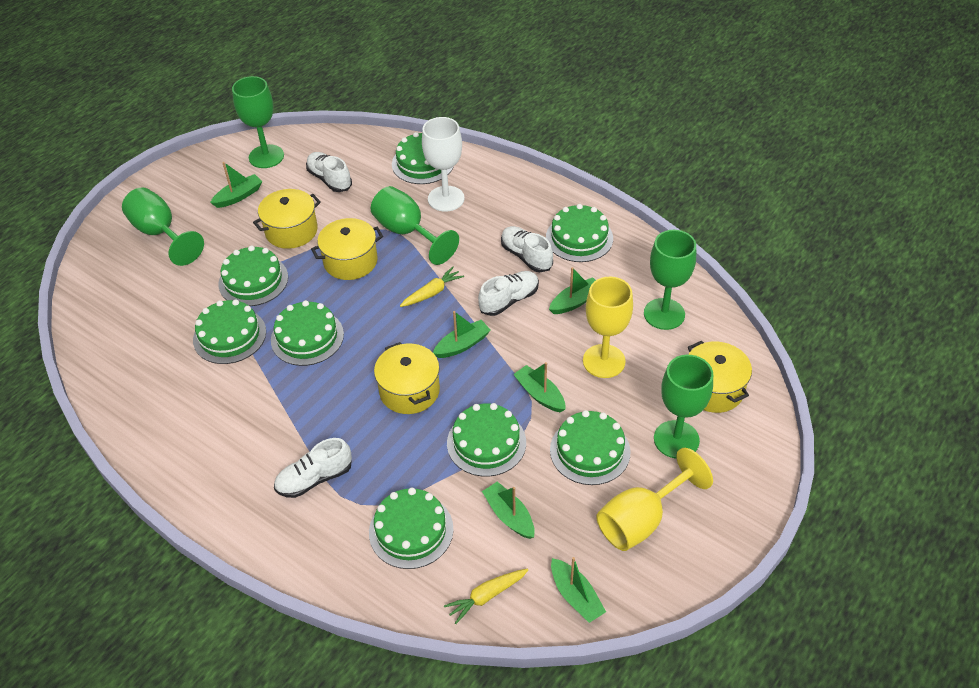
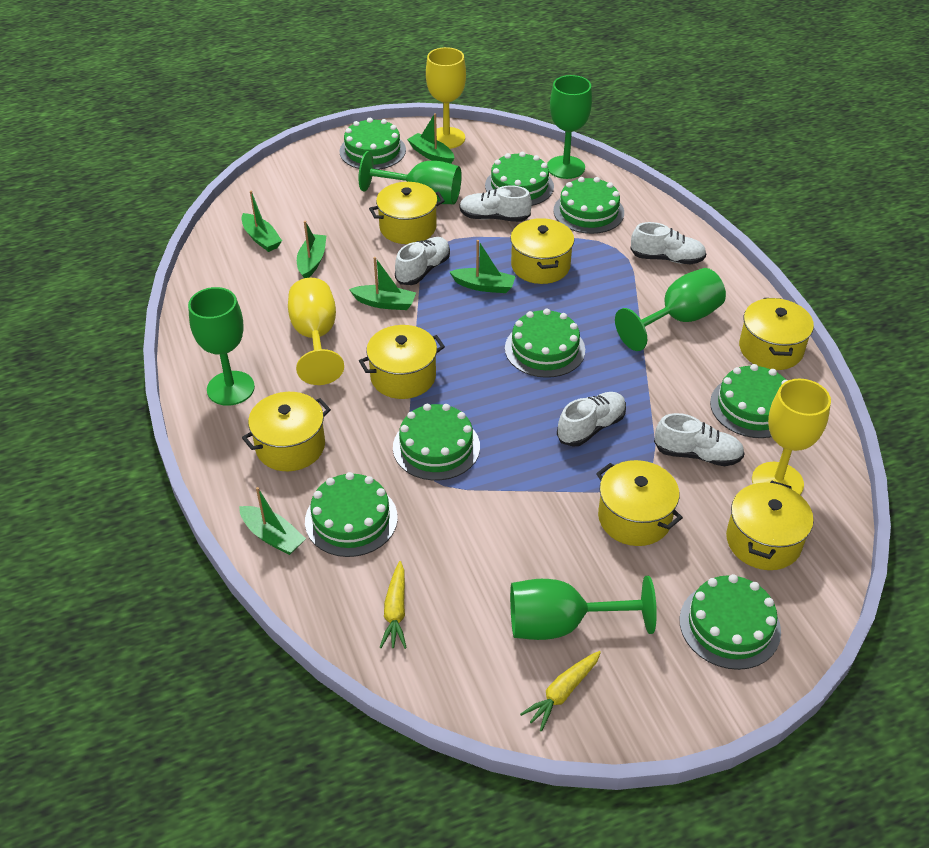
white goblet: [422,117,465,212] = 1 -> none = 0
white shoe: [274,438,352,498] [306,152,352,192] [478,271,539,316] [501,226,553,272] = 4 -> [395,237,450,285] [460,185,532,222] [557,392,626,447] [630,222,706,265] [654,413,745,466] = 5
yellow goblet: [583,277,633,378] [596,448,713,551] = 2 -> [288,278,344,385] [426,47,466,149] [752,379,831,495] = 3
yellow pot: [253,189,321,249] [311,218,383,280] [374,342,440,414] [688,341,752,413] = 4 -> [242,392,331,471] [359,325,445,399] [369,182,445,244] [511,218,574,284] [596,460,683,546] [726,481,814,570] [739,298,814,370] = 7

